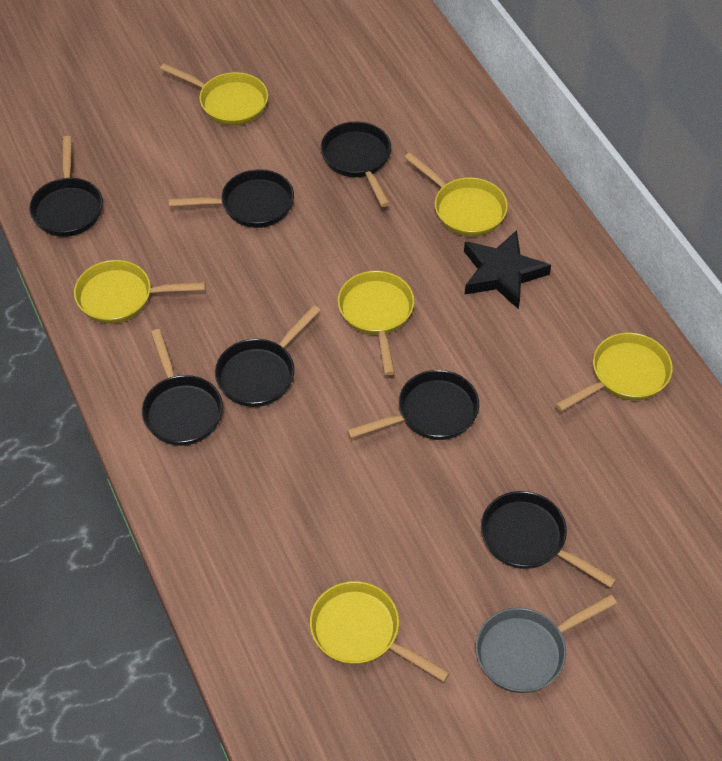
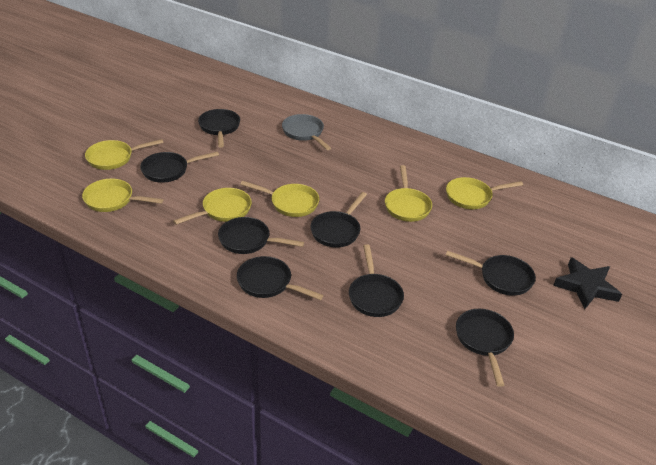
black pan: [29,136,103,237] [142,329,223,446] [168,169,294,228] [215,305,321,407] [321,121,391,207] [347,370,479,440] [481,491,616,588] = 7 -> [140,151,219,183] [198,109,240,148] [218,217,304,254] [237,256,323,300] [310,192,367,247] [349,244,404,317] [446,250,536,296] [456,309,514,387] = 8

